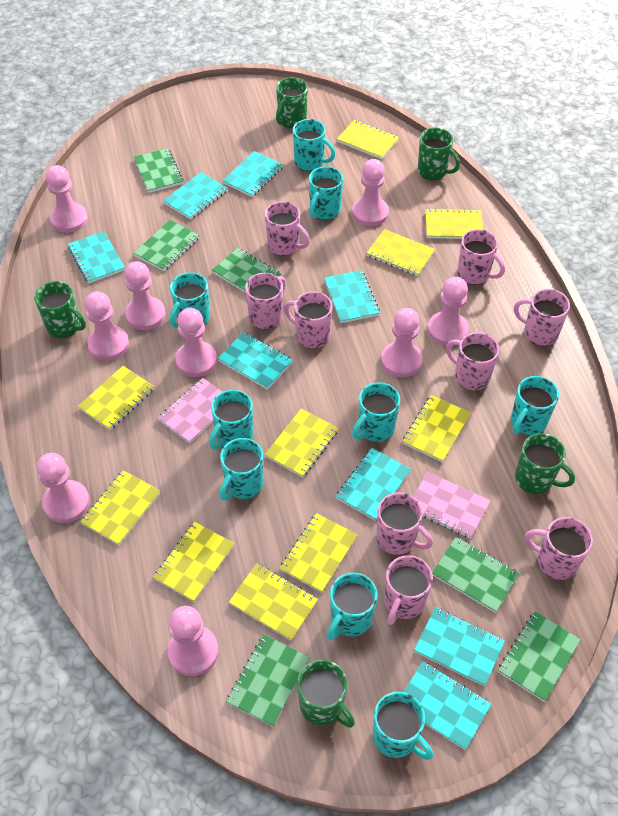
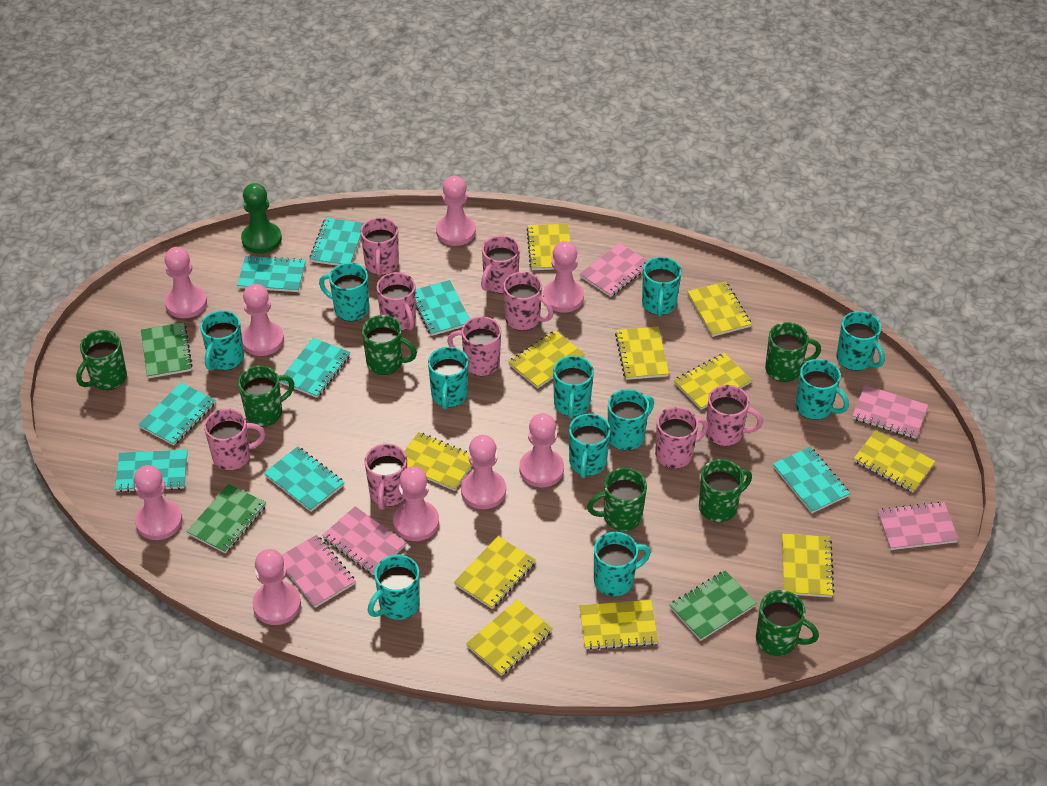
green mug: [34,281,86,338] [276,77,308,128] [297,660,355,728] [418,128,460,180] [515,433,575,494] = 5 -> [76,330,127,390] [238,366,295,427] [362,315,417,375] [587,468,647,531] [699,459,752,522] [756,590,819,656] [765,322,821,382] = 7
green notebook: [134,148,183,193] [134,220,199,271] [212,248,282,293] [226,635,309,727] [432,537,520,613] [498,611,581,702] = 6 -> [141,322,193,378] [187,484,266,553] [670,570,757,641] = 3
green pawn: none = 0 -> [241,183,282,254] = 1
pink notebook: [158,378,222,444] [413,472,490,539] = 2 -> [282,535,356,608] [322,506,406,575] [580,243,648,297] [852,385,928,439] [877,502,959,550] = 5
turquoise mug: [170,272,210,328] [209,390,253,449] [219,438,264,500] [293,119,335,171] [309,166,343,220] [327,572,377,640] [352,382,400,442] [373,692,433,760] [511,376,559,435] = 9 -> [200,310,244,371] [319,263,369,321] [368,555,420,620] [428,347,468,409] [553,356,594,419] [569,413,611,478] [594,532,651,596] [608,389,654,451] [642,257,682,316] [796,359,849,420] [836,311,885,371] = 11
yellow notebook: [78,366,154,430] [81,470,160,545] [153,522,235,602] [229,563,318,641] [265,409,339,477] [280,513,358,593] [337,120,399,159] [367,229,435,276] [402,395,471,462] [425,208,483,239] = 10 -> [404,432,472,491] [454,536,536,609] [466,599,553,676] [508,330,585,389] [527,224,570,270] [579,600,658,650] [615,327,669,380] [674,353,752,410] [687,281,751,337] [782,534,835,597] [854,430,936,492] = 11

